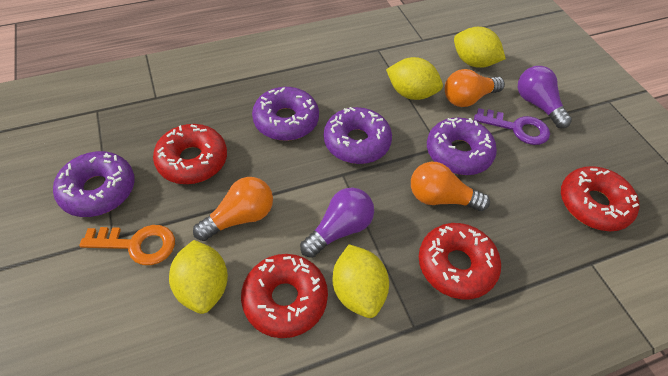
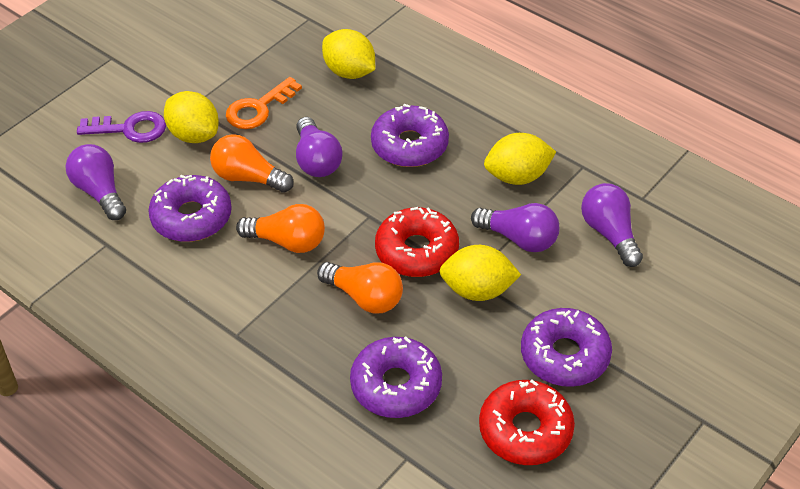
purple light bulb: [300,187,374,258] [518,66,572,128] = 2 -> [66,144,126,220] [296,117,342,177] [471,203,559,252] [581,183,643,267] = 4
red donut: [153,124,227,184] [241,254,328,338] [419,223,501,299] [561,166,639,231] = 4 -> [375,207,459,277] [479,379,575,465] = 2

